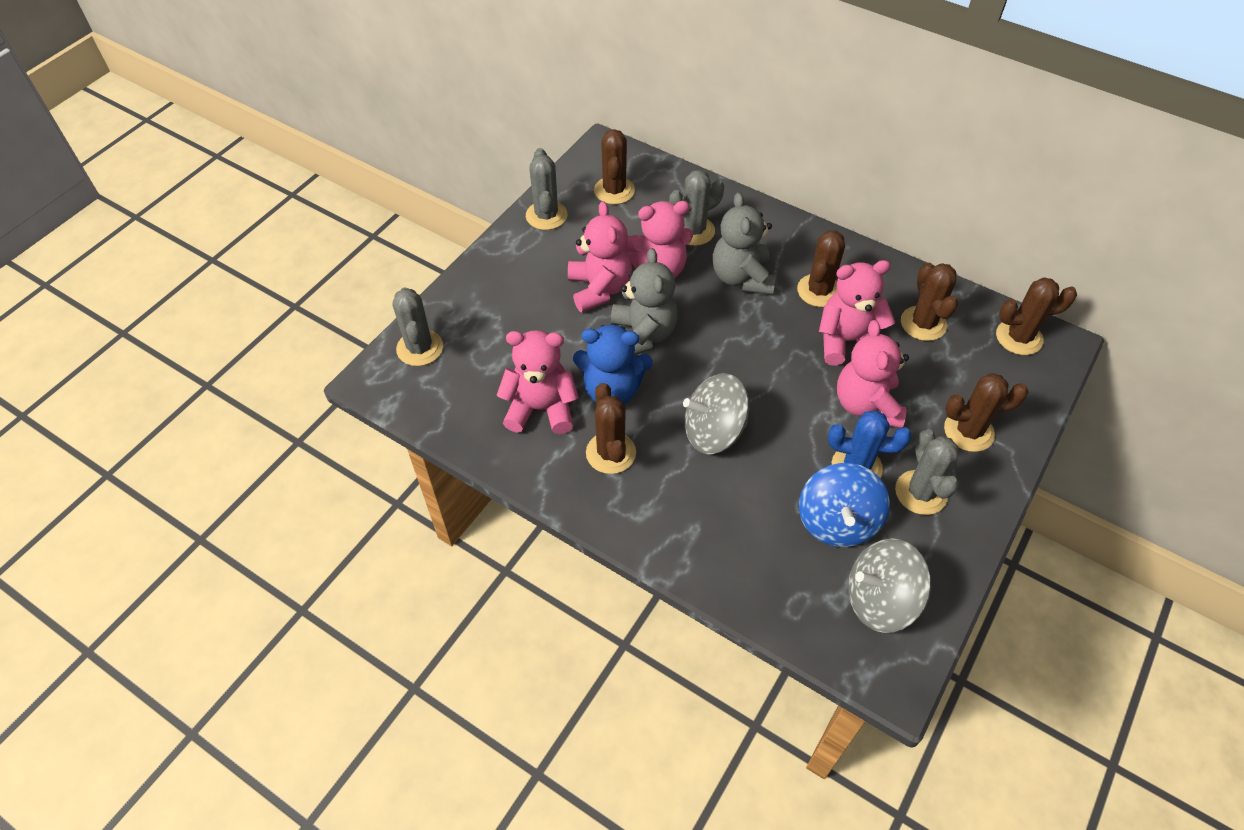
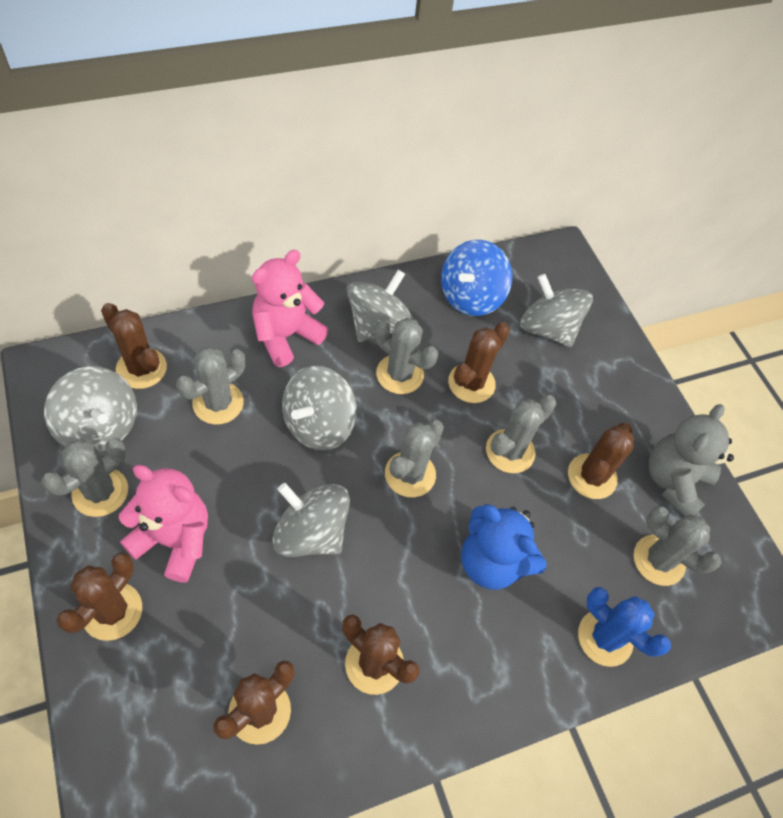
grey cactus: [393,287,443,366] [526,148,567,230] [669,170,724,246] [895,429,959,515] = 4 -> [41,438,128,517] [176,346,245,425] [375,318,438,394] [385,420,444,497] [486,395,556,473] [634,506,721,586] = 6
grey spinning top: [683,373,749,454] [848,538,931,633] = 2 -> [44,366,137,452] [272,483,350,557] [282,366,357,450] [346,270,413,342] [520,274,593,347] = 5
grey teddy bear: [611,248,678,355] [713,192,776,295] = 2 -> [649,404,734,517] = 1
pink teddy bear: [497,330,579,434] [568,201,632,312] [625,201,693,278] [819,260,895,366] [837,320,909,428] = 5 -> [119,465,208,582] [252,250,329,367] = 2

